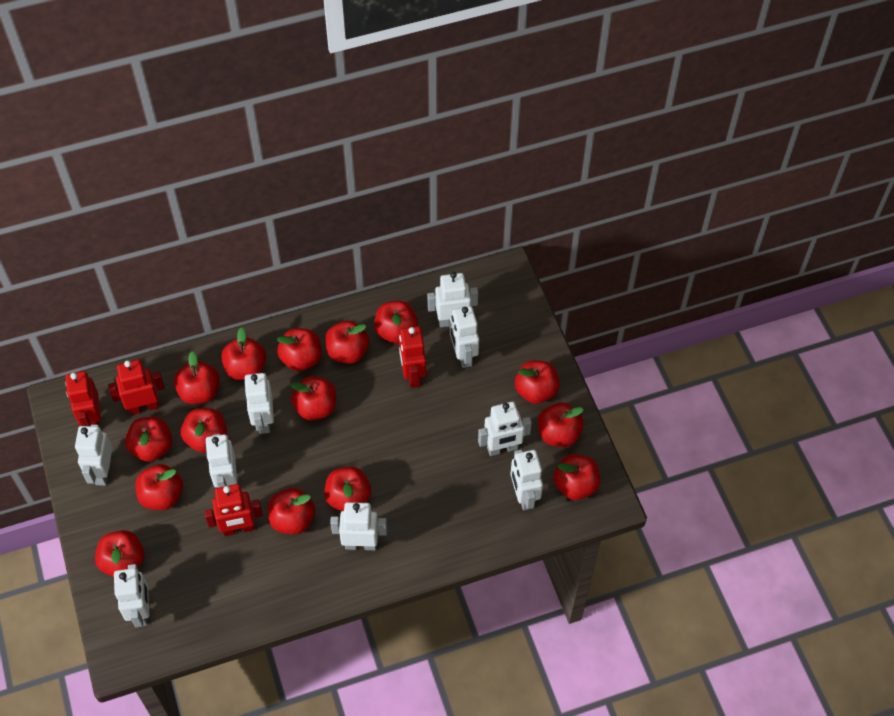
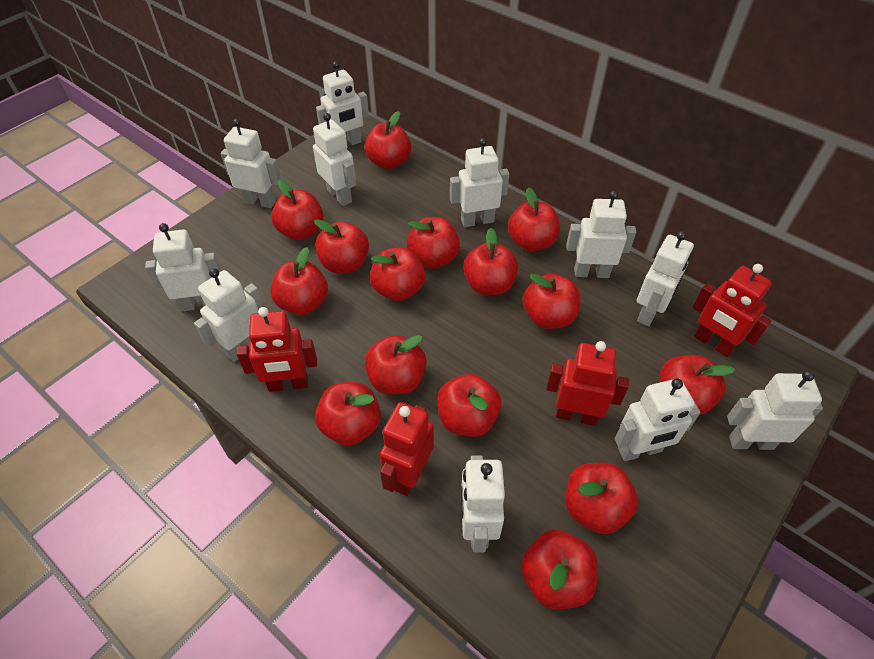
white robot: [75,424,113,486] [114,564,149,627] [205,434,237,488] [244,373,274,434] [330,502,387,550] [427,272,478,327] [450,306,479,368] [478,402,532,456] [510,449,543,510] = 9 -> [145,223,221,312] [194,268,264,362] [221,119,281,208] [313,113,356,206] [316,61,369,145] [450,138,509,227] [461,455,505,553] [566,191,636,278] [615,378,701,461] [637,231,694,326] [727,370,823,450] = 11

